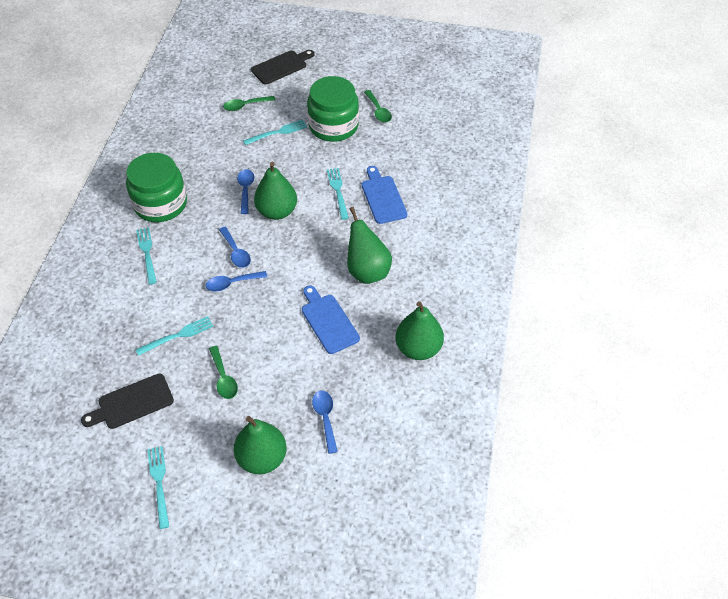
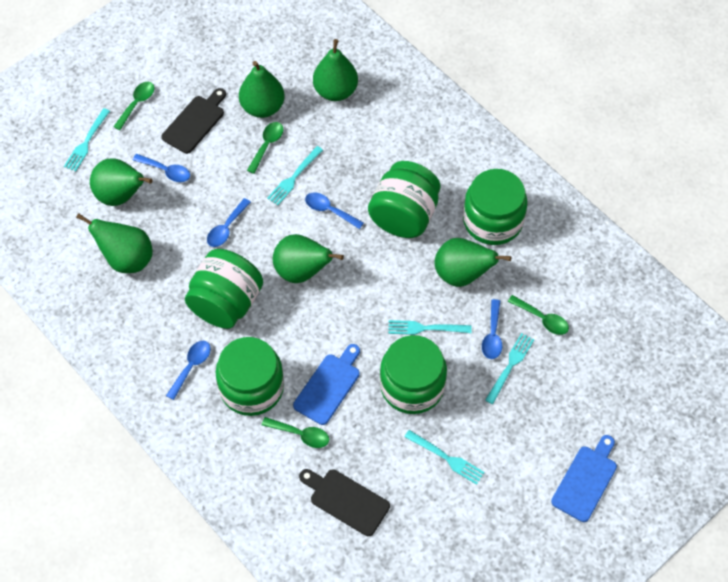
blue spoon: [206,271,267,292] [219,227,251,268] [237,169,254,214] [312,391,338,454] = 4 -> [133,154,190,182] [166,341,211,400] [207,198,251,247] [305,192,364,229] [482,299,502,359] = 5
green jar: [126,153,187,222] [307,76,359,142] = 2 -> [185,249,263,329] [216,337,284,416] [368,161,441,238] [380,335,447,414] [463,169,528,245] = 5
green pear: [234,416,287,474] [254,162,297,220] [347,207,392,284] [396,301,444,360] = 4 -> [76,213,153,273] [90,158,153,206] [239,61,284,118] [273,234,344,283] [313,39,358,101] [435,238,511,287] = 6
green spoon: [209,346,238,399] [223,96,276,111] [364,90,392,123] = 3 -> [113,82,154,130] [247,122,283,174] [262,417,329,448] [508,295,569,335] = 4

